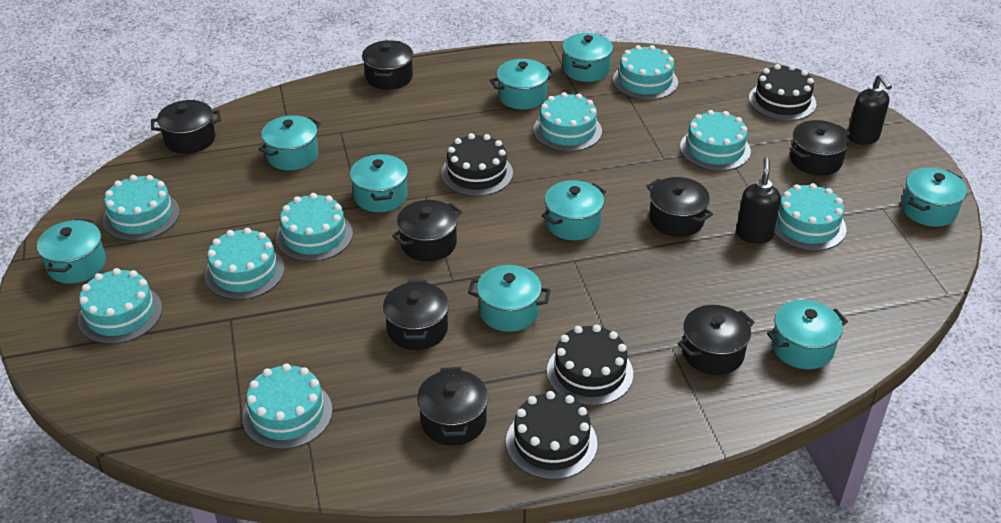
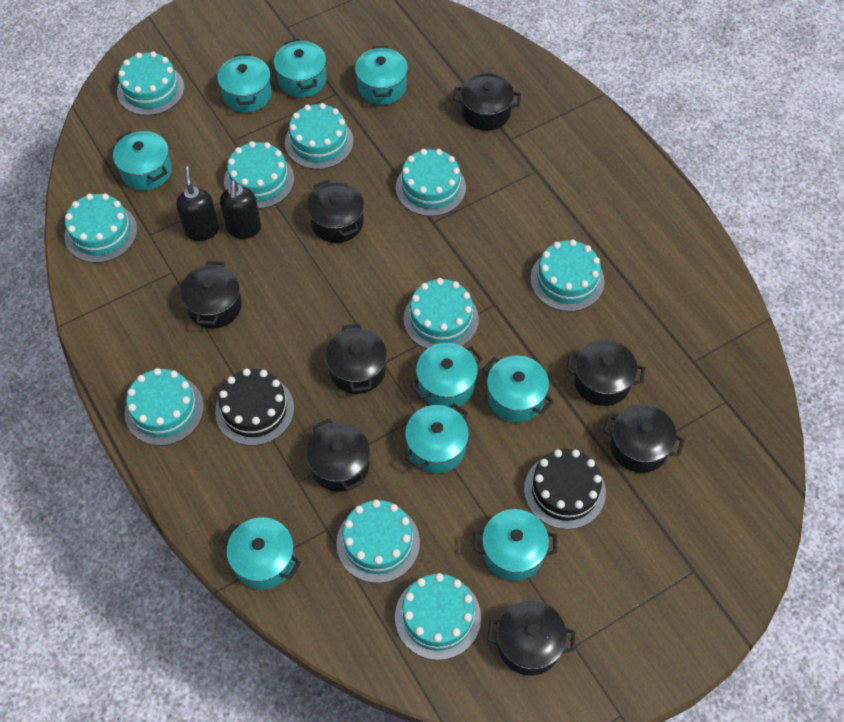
black cake: [441,133,513,196] [506,391,597,480] [547,325,633,406] [749,64,816,121] = 4 -> [215,368,294,446] [524,449,606,530] = 2
turquoise cake: [78,268,162,344] [103,175,180,241] [204,228,284,300] [242,363,332,449] [276,193,353,262] [533,92,602,152] [613,45,678,100] [680,110,751,171] [774,183,846,251] = 9 -> [64,193,137,263] [117,51,184,116] [125,368,204,446] [224,141,294,209] [285,103,353,169] [336,500,420,583] [395,573,481,660] [396,149,466,216] [403,278,479,349] [530,239,605,312] = 10

